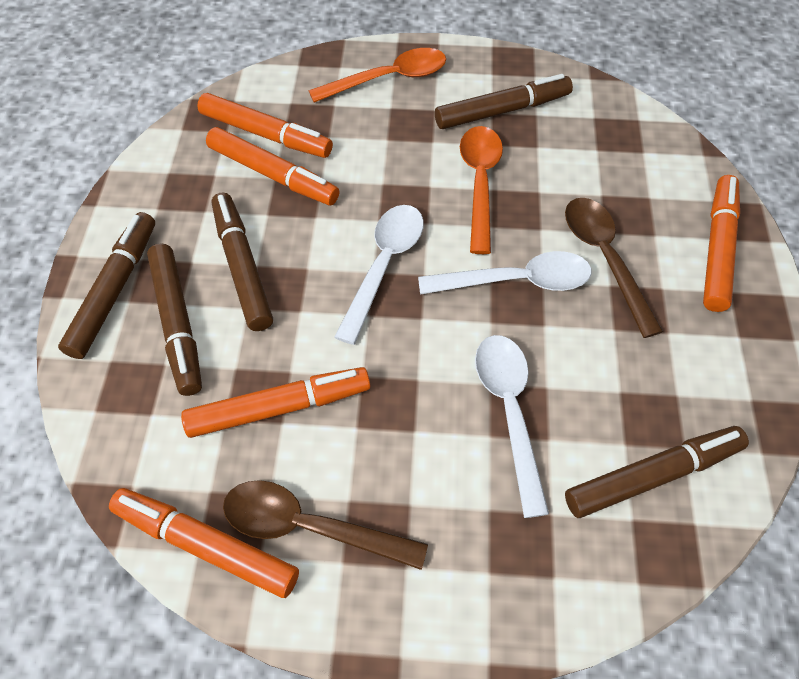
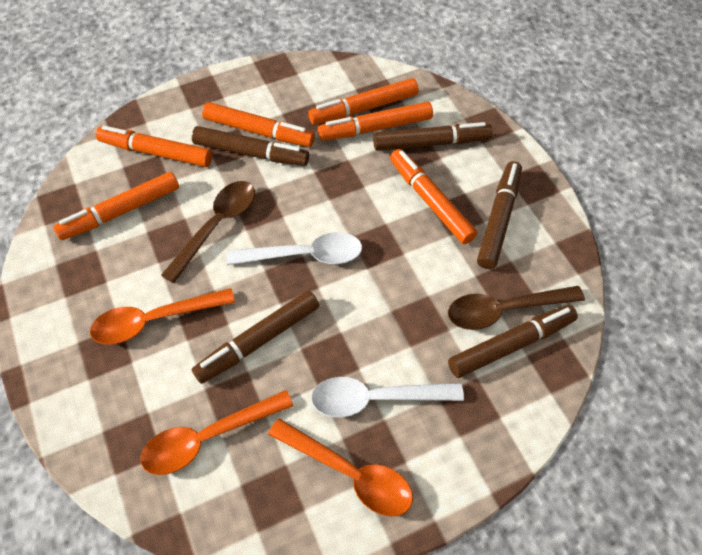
orange marker: [109,488,299,598] [181,367,370,438] [197,93,333,158] [206,127,339,206] [703,175,740,312] = 5 -> [53,172,179,240] [96,125,212,167] [202,102,315,147] [308,78,419,125] [318,102,433,141] [390,149,477,244] = 6
orange spoon: [309,48,446,103] [460,126,503,254] = 2 -> [90,288,235,345] [140,390,293,475] [268,418,413,517] = 3
white spoon: [334,205,424,345] [418,251,591,294] [475,335,549,518] = 3 -> [227,232,362,265] [311,377,464,418] = 2

